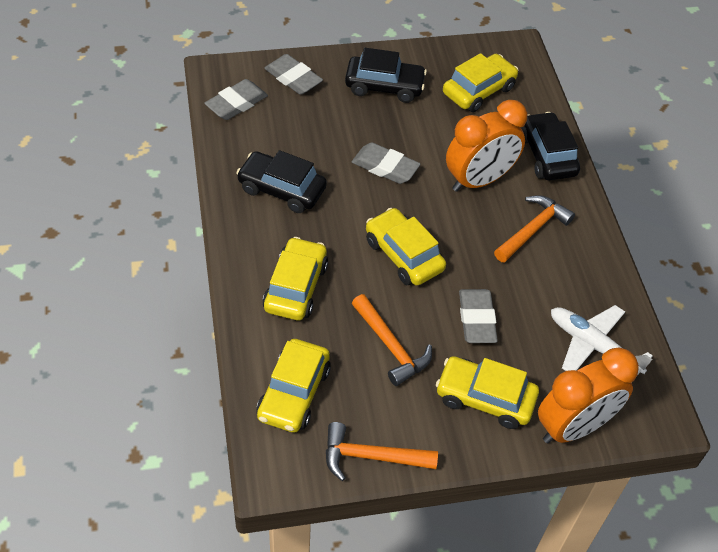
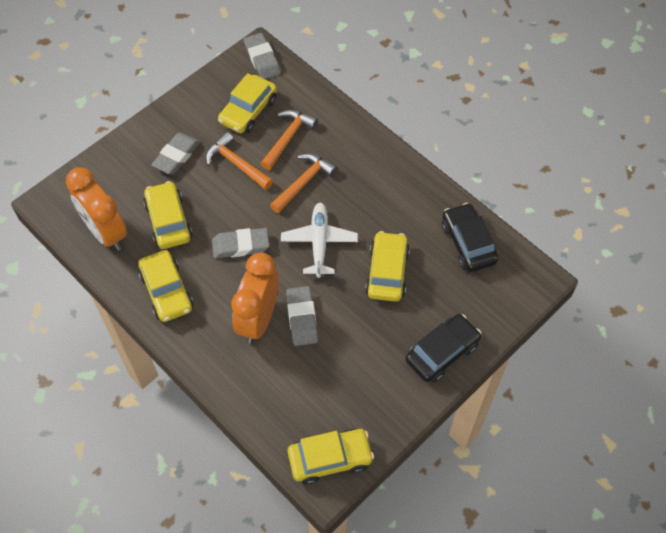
black car: [236,150,327,213] [345,48,427,103] [520,112,580,180] = 3 -> [405,314,481,383] [442,203,498,272] = 2

